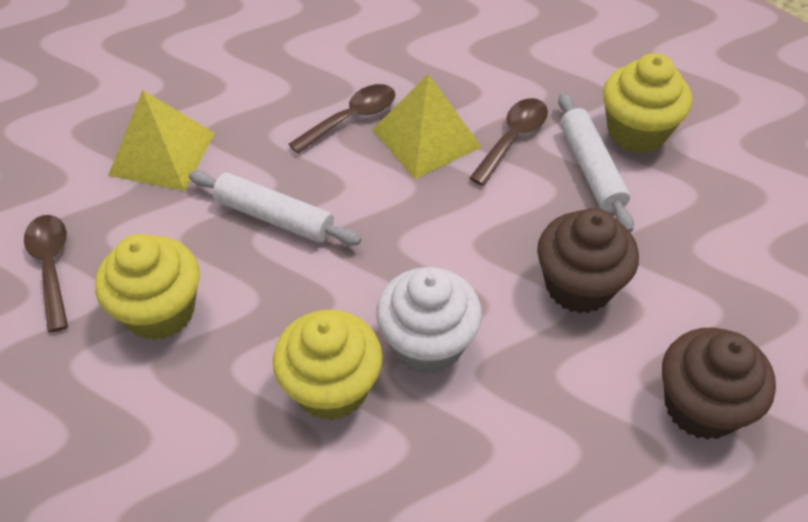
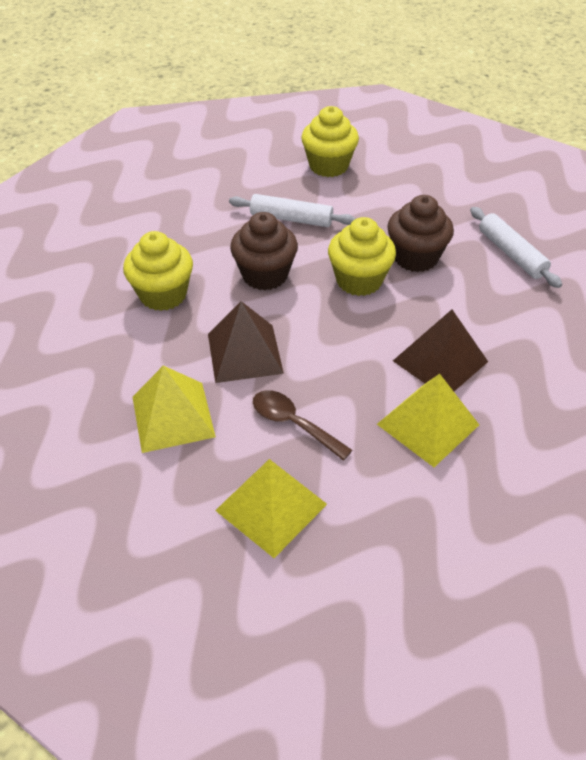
brown pyramid: none = 0 -> [208,301,284,383] [393,310,488,391] = 2
brown spoon: [24,215,68,332] [289,84,395,154] [469,98,548,186] = 3 -> [253,390,352,461] = 1
white cupcake: [376,267,482,374] = 1 -> none = 0
yellow pyramid: [108,90,215,191] [372,74,481,179] = 2 -> [133,366,216,453] [215,459,327,558] [377,374,479,467] = 3

